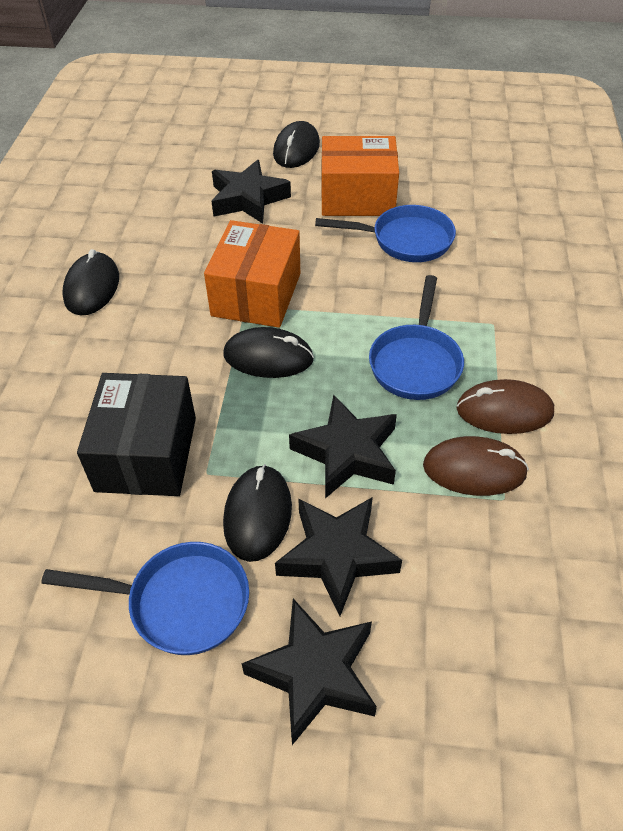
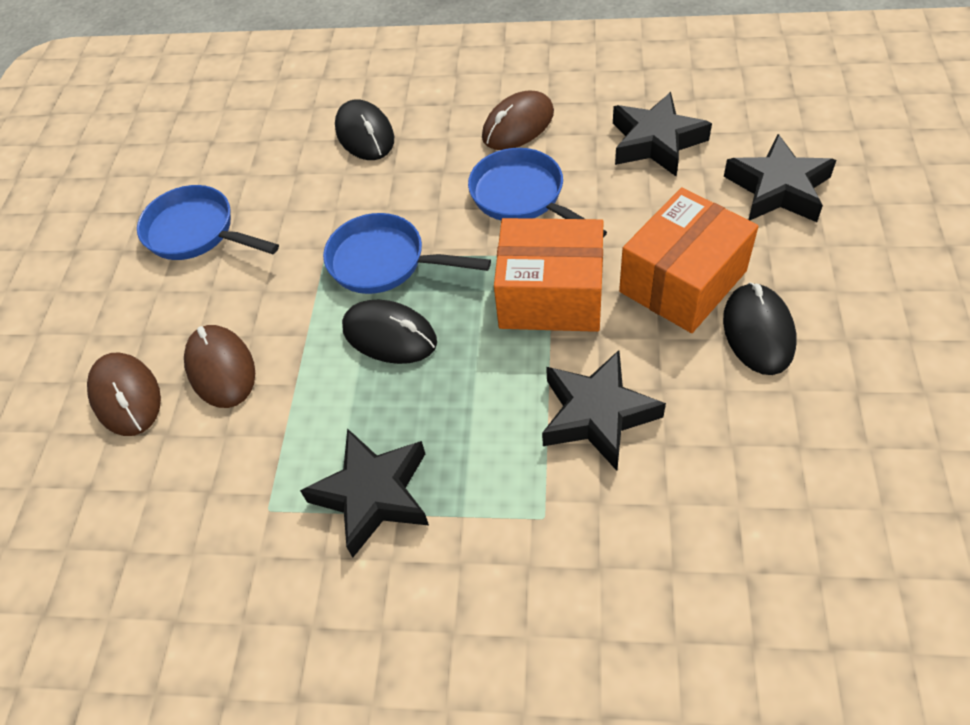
black box: [77,373,196,496] = 1 -> none = 0
black mouse: [62,249,119,315] [223,464,292,562] [224,327,314,378] [273,121,320,168] = 4 -> [335,99,394,160] [342,300,437,364] [723,282,796,375] = 3
brown mouse: [423,436,529,496] [456,379,554,434] = 2 -> [87,353,161,436] [184,325,255,408] [482,90,554,150] = 3

